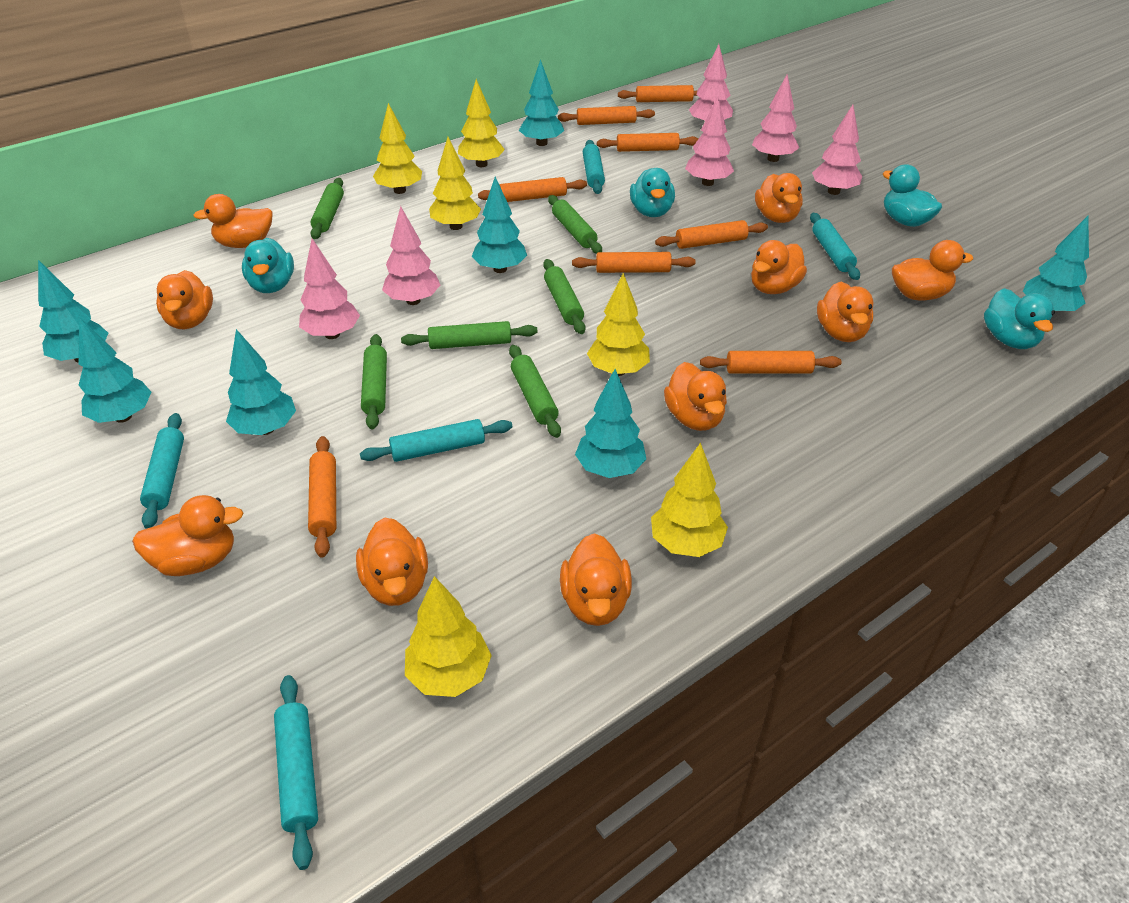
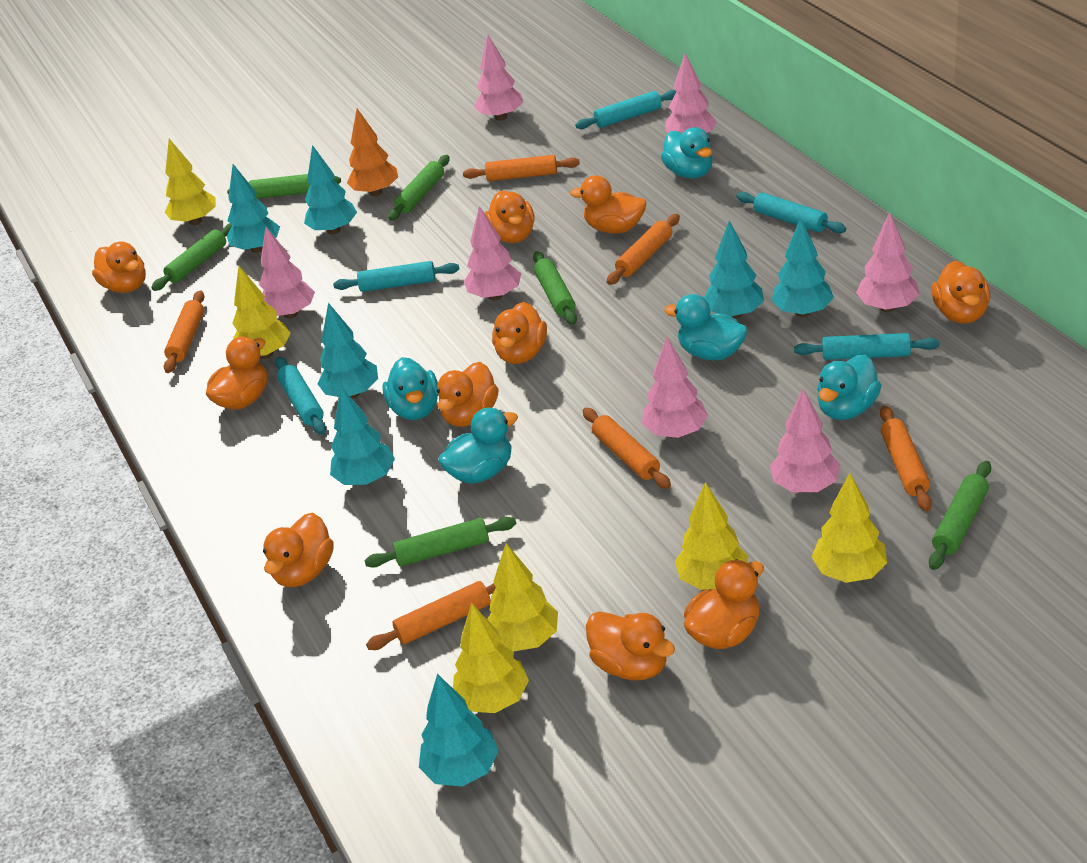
orange rolling pin: [308,436,336,557] [478,177,587,202] [558,106,655,125] [572,252,695,273] [597,133,698,152] [618,85,698,102] [655,220,768,249] [700,351,841,374] = 8 -> [164,291,204,373] [366,581,496,650] [463,155,580,181] [583,408,671,489] [607,214,680,285] [880,406,932,511] = 6
orange tree: none = 0 -> [347,109,398,196] = 1
pink tree: [299,239,360,339] [382,206,440,305] [685,96,734,186] [689,44,733,121] [752,74,799,162] [812,105,862,195] = 6 -> [259,227,315,319] [464,206,521,300] [474,35,523,121] [642,337,708,438] [665,53,717,134] [770,389,840,492] [856,212,919,312] = 7
turquoise duck: [242,238,294,293] [630,168,675,217] [882,164,942,227] [984,288,1055,349] = 4 -> [382,357,438,420] [438,408,518,484] [661,127,713,178] [664,294,748,360] [817,355,882,420] = 5

